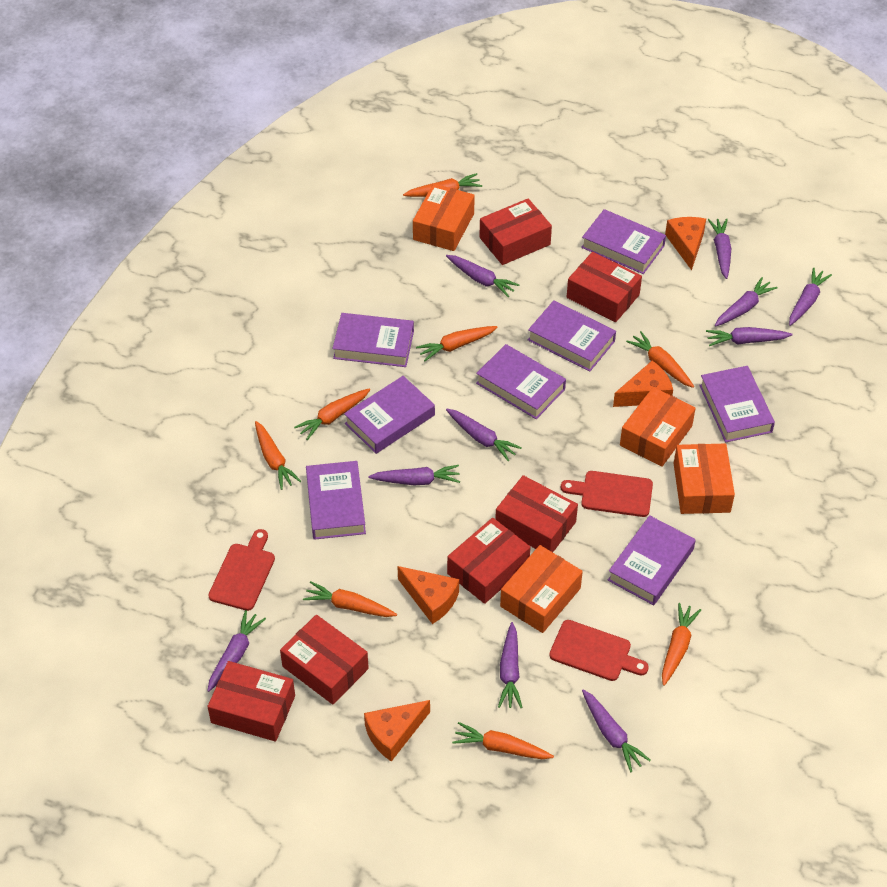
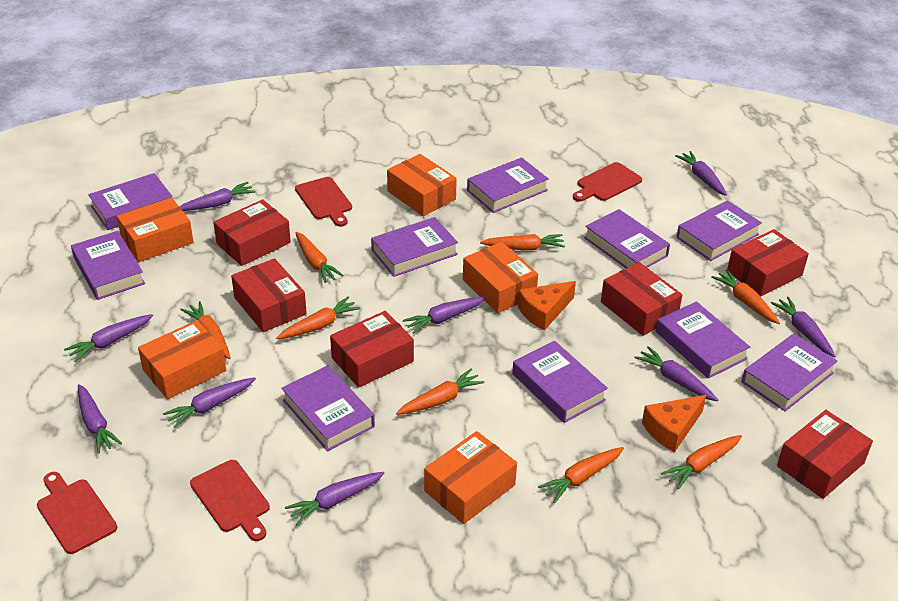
orange box: [413,184,475,251] [500,545,583,633] [620,387,696,467] [674,444,735,514] = 4 -> [117,197,194,262] [138,320,226,399] [387,154,457,216] [424,431,517,524] [463,242,538,313] = 5
orange cheese: [364,700,430,762] [397,566,459,624] [613,360,673,407] [665,217,706,270] = 4 -> [518,281,576,331] [642,395,706,452] = 2
purple book: [306,461,366,540] [332,313,414,367] [344,376,435,454] [476,344,566,419] [528,300,616,371] [581,209,666,274] [608,515,696,605] [699,366,775,443] = 8 -> [71,231,145,300] [88,173,172,230] [281,365,375,452] [371,217,458,277] [467,157,549,213] [512,341,608,423] [584,209,670,268] [656,301,750,378] [676,200,762,261] [742,334,838,412] = 10
purple carrot: [207,610,266,692] [368,465,460,485] [446,255,519,297] [446,409,522,461] [498,622,523,708] [582,690,651,772] [706,327,792,346] [708,219,731,279] [715,277,778,327] [789,267,832,326] = 10 -> [64,314,153,362] [78,384,122,454] [163,377,256,428] [180,182,256,211] [285,472,385,525] [403,297,486,334] [634,346,718,402] [675,151,727,196] [771,297,835,357] = 9
red cutting board: [208,529,275,611] [549,620,649,681] [561,471,653,517] = 3 -> [37,472,117,554] [190,460,270,541] [295,177,352,227] [573,162,642,202] = 4

